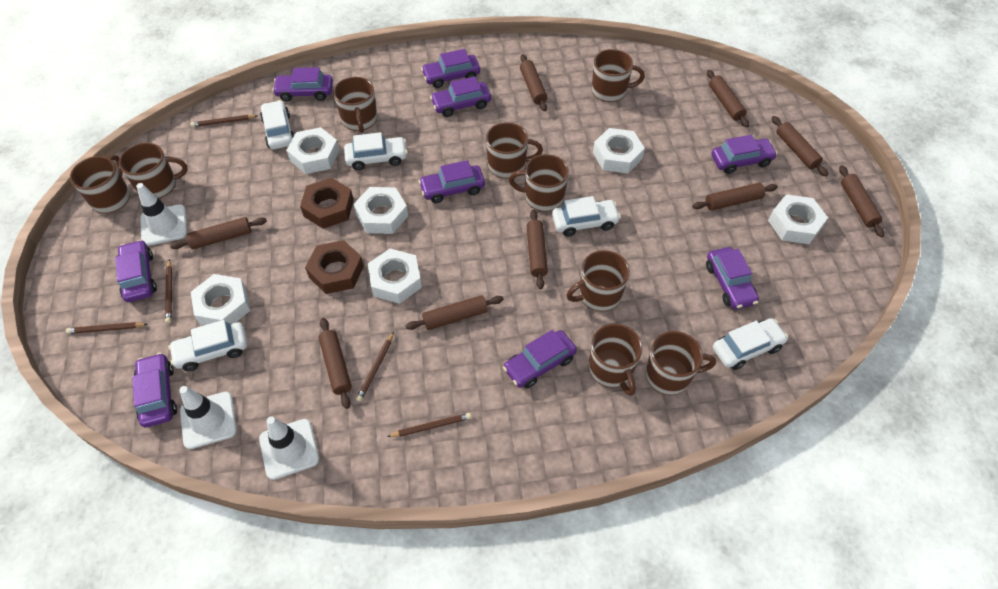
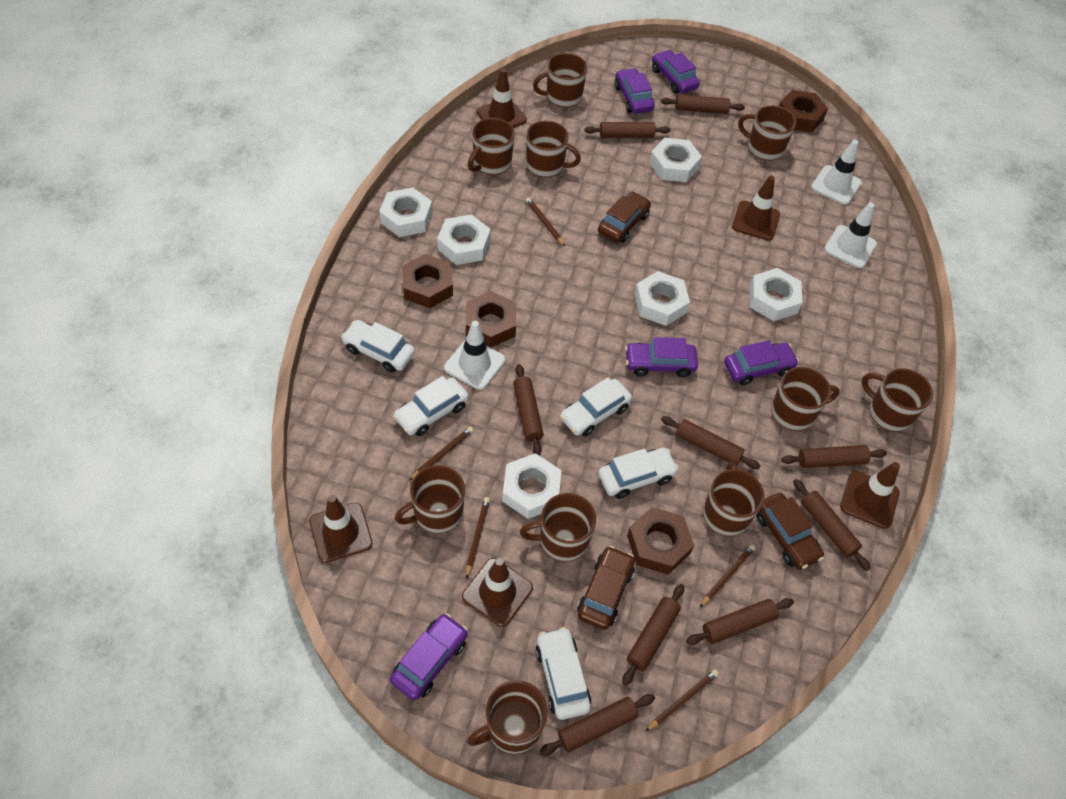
brown car: none = 0 -> [577,546,635,630] [598,191,651,243] [756,493,824,570] = 3
brown mug: [70,155,130,214] [119,143,188,199] [333,77,377,133] [486,122,543,179] [509,154,569,212] [566,250,630,312] [588,324,643,396] [592,49,645,102] [645,331,716,395] = 9 -> [395,465,465,534] [467,680,548,754] [468,118,515,175] [520,493,596,562] [526,121,581,178] [533,53,587,108] [703,462,764,536] [738,105,796,161] [771,367,840,431] [862,368,933,432] = 10
brown nut: [300,178,354,229] [305,240,364,294] = 2 -> [402,254,453,308] [466,291,516,348] [627,507,694,575] [779,90,828,132] = 4
brown traffic cone: none = 0 -> [309,495,373,563] [462,558,533,627] [477,69,527,128] [732,175,780,240] [840,462,900,529] = 5
purple car: [115,240,157,302] [132,353,177,427] [272,67,333,102] [419,160,485,203] [421,49,480,88] [430,76,491,117] [503,330,577,388] [706,247,759,309] [711,135,778,174] = 9 -> [390,613,468,700] [615,68,655,114] [625,337,698,377] [652,50,700,94] [724,340,799,385] = 5

